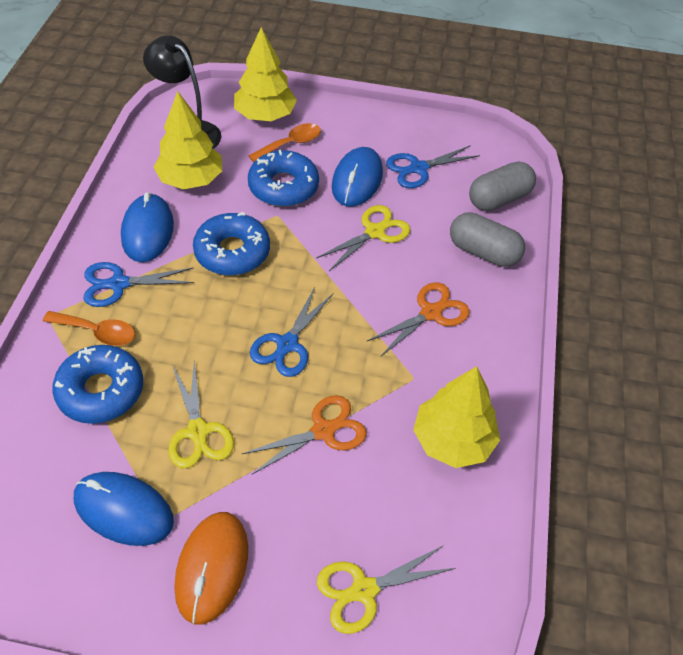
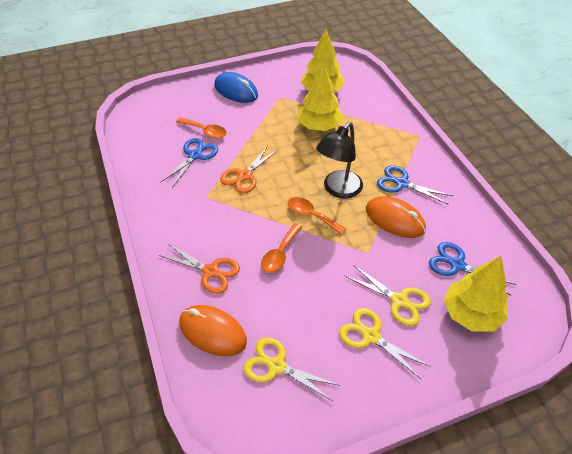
blue donut: [52,345,143,424] [193,212,270,275] [248,150,319,207] = 3 -> none = 0
blue mouse: [74,472,174,546] [121,192,174,262] [332,147,383,207] = 3 -> [214,72,258,103] = 1
grey capsule: [450,212,525,267] [469,161,536,211] = 2 -> none = 0
orange mouse: [174,512,248,624] = 1 -> [179,305,247,356] [366,196,426,238] = 2
orange spoon: [43,311,135,346] [248,123,321,162] = 2 -> [176,118,227,138] [261,223,302,273] [288,197,346,235] = 3

